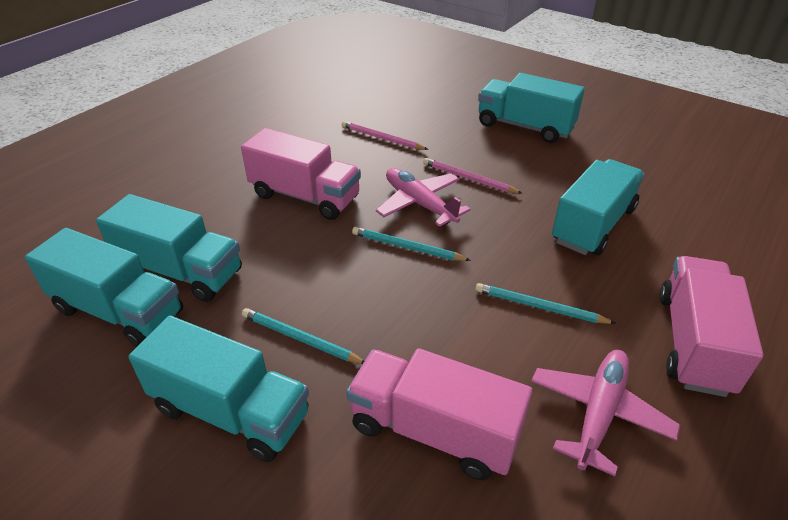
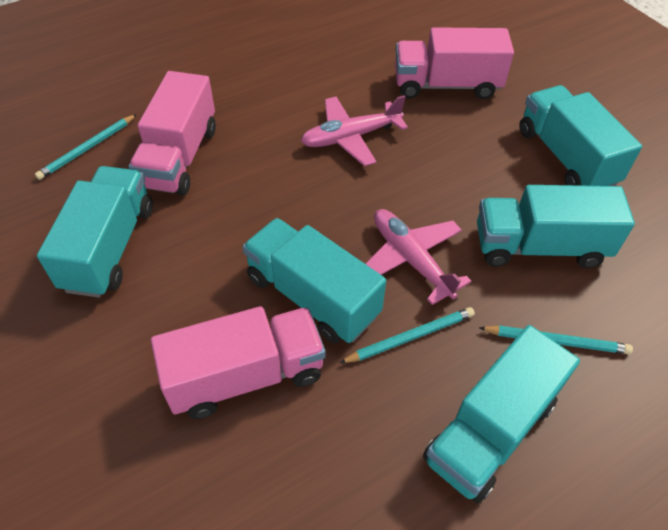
pink pencil: [342,121,429,150] [423,158,523,194] = 2 -> none = 0

